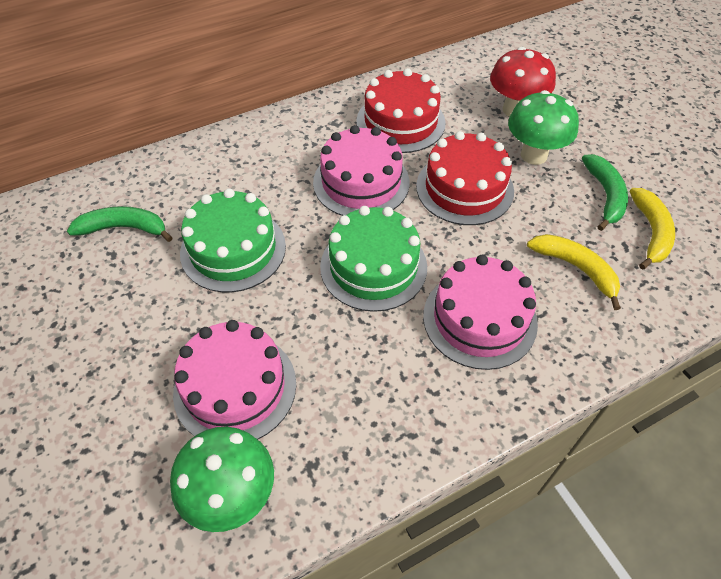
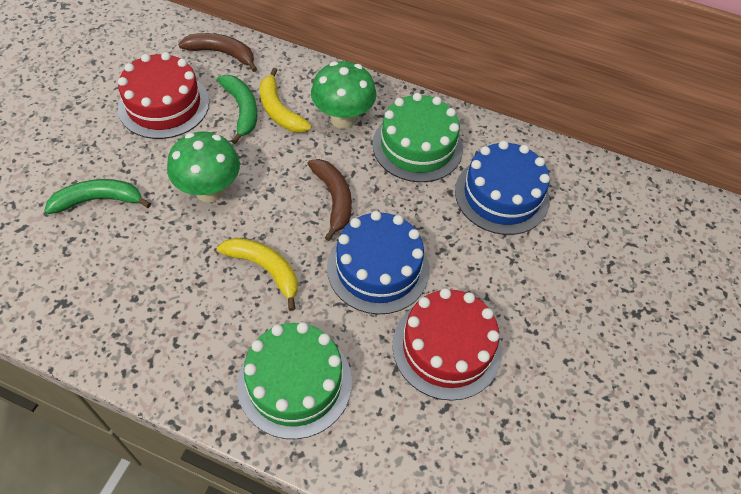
blue cake: none = 0 -> [327,211,429,315] [455,141,550,235] = 2
brown banana: none = 0 -> [178,33,257,72] [307,159,352,241] = 2
pink cake: [173,320,296,440] [313,125,410,216] [423,255,538,370] = 3 -> none = 0
red mushroom: [490,47,556,117] = 1 -> none = 0

